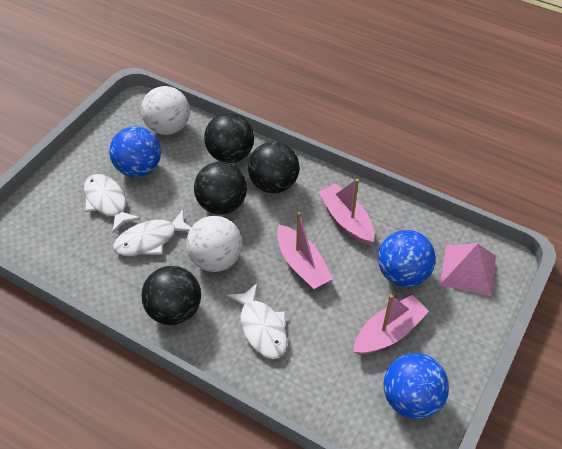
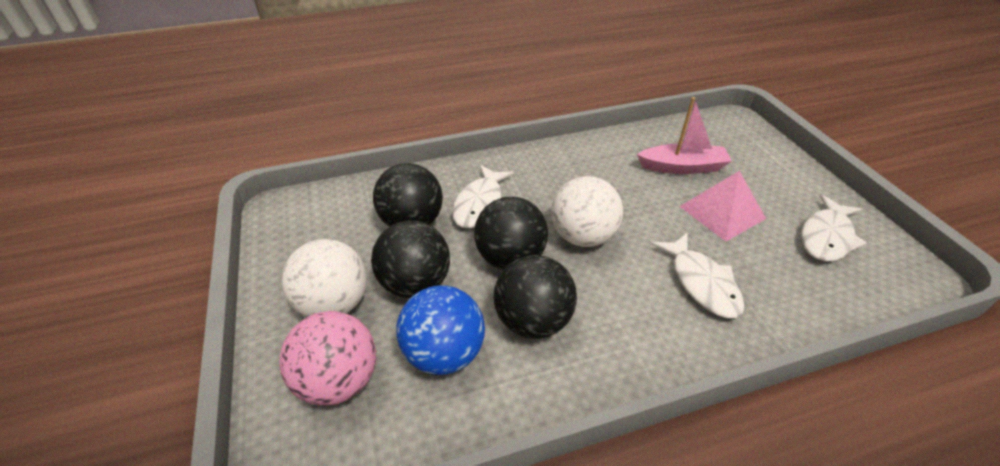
blue ball: [109,126,161,177] [378,230,436,287] [383,353,449,419] = 3 -> [396,285,485,375] = 1
pink ball: none = 0 -> [279,311,376,406] = 1
pink boat: [277,212,333,289] [319,179,375,245] [353,294,429,355] = 3 -> [637,97,732,174] = 1

